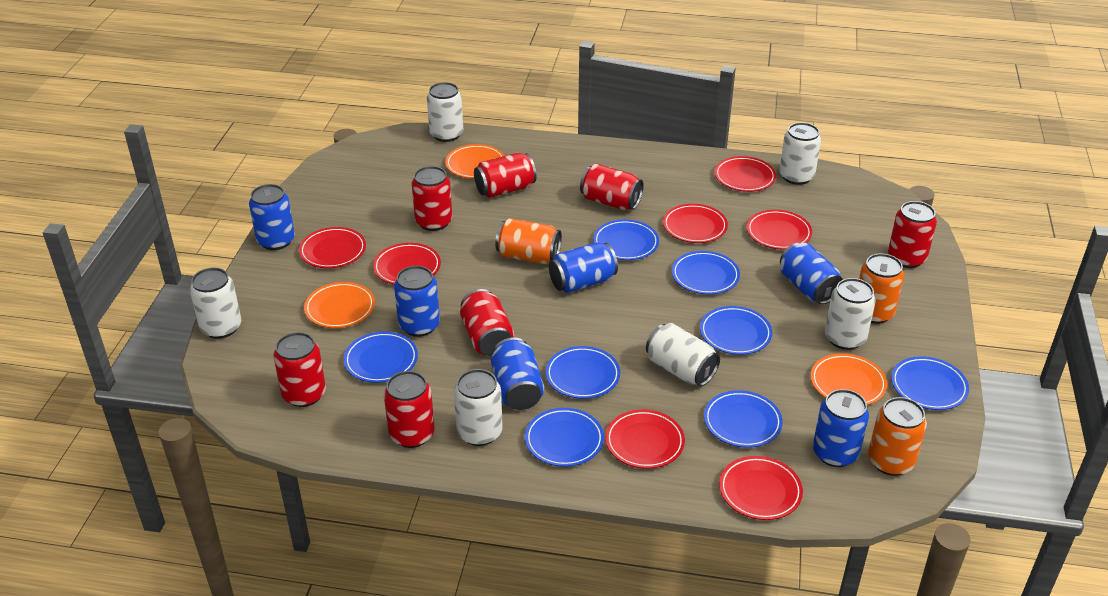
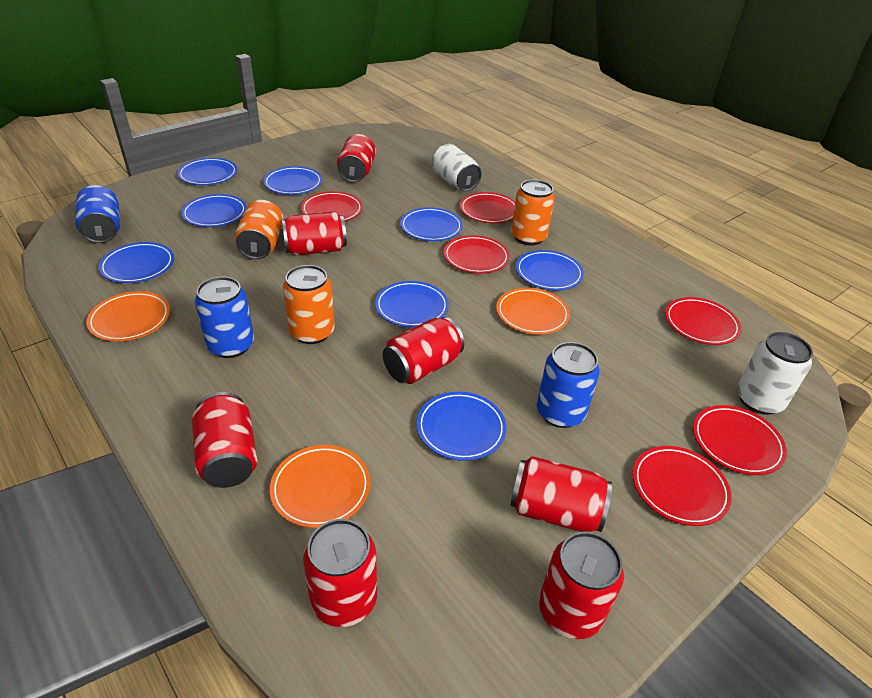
blue can: [249,184,295,250] [394,266,440,337] [491,337,544,410] [549,242,618,293] [780,243,843,304] [813,389,869,467] = 6 -> [75,185,120,243] [195,277,254,358] [537,342,600,428] = 3
red plate: [299,227,366,268] [373,243,441,285] [605,410,685,469] [663,204,728,243] [714,156,776,192] [719,456,803,520] [747,210,812,250] = 7 -> [301,191,363,222] [444,235,510,274] [460,192,515,223] [633,446,732,526] [665,297,741,345] [693,405,787,475] = 6
white can: [190,268,242,339] [427,82,463,142] [454,369,503,446] [646,323,720,386] [779,122,821,185] [825,278,876,350] = 6 -> [432,144,481,191] [737,332,813,415] = 2

